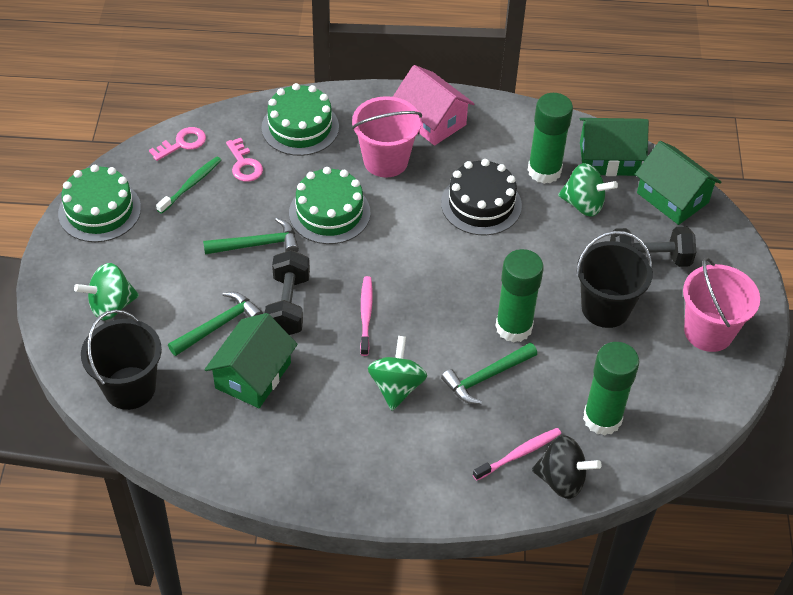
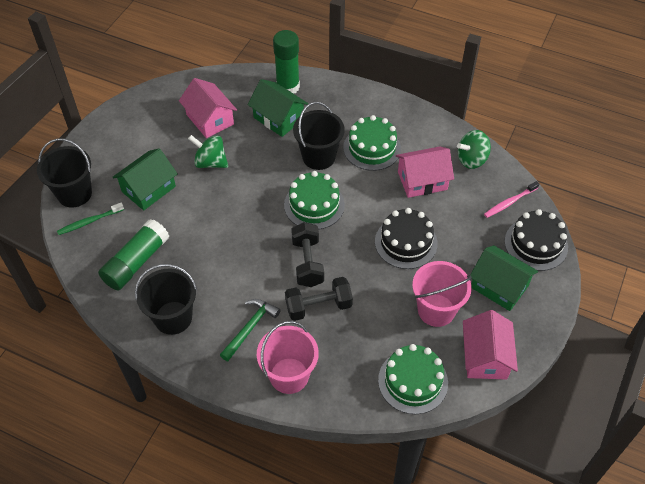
black bucket: [81,310,162,410] [576,231,653,328] = 2 -> [37,138,92,208] [135,264,197,335] [293,102,345,170] = 3
black cake: [441,159,522,235] = 1 -> [375,208,438,269] [505,209,568,271] = 2
black spinning top: [532,435,601,499] = 1 -> none = 0
green glue stick: [495,249,544,343] [528,93,573,184] [583,342,639,436] = 3 -> [98,219,169,291] [273,30,300,94] = 2
green hammer: [168,292,263,356] [203,218,299,255] [441,343,537,404] = 3 -> [220,299,280,361] = 1
green spinning top: [74,263,139,320] [368,336,427,411] [558,163,618,216] = 3 -> [188,135,228,168] [457,130,491,169] = 2
pink house: [393,65,475,146] = 1 -> [179,78,237,138] [396,146,454,198] [463,310,518,380] = 3
pink key: [149,127,206,161] [226,138,263,182] = 2 -> none = 0
pink toothbrush: [360,276,373,356] [473,428,561,481] = 2 -> [484,181,539,218] = 1

